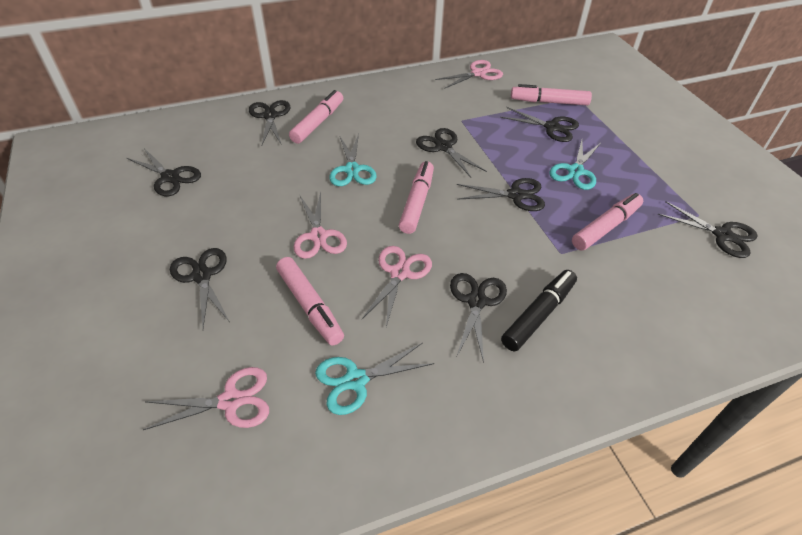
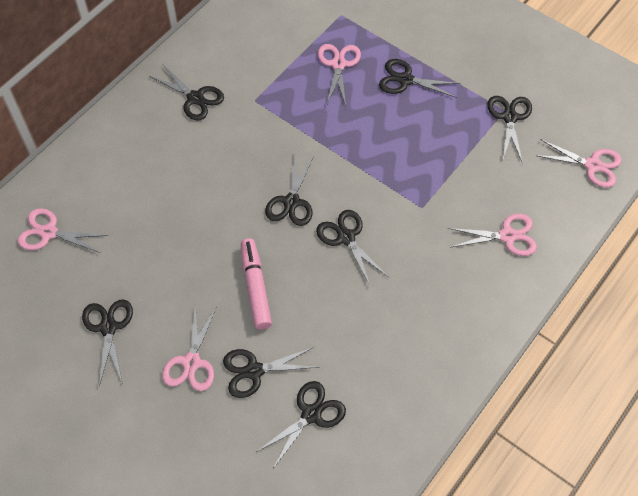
black marker: [501,270,577,352] = 1 -> none = 0
pink marker: [276,257,344,346] [289,90,343,144] [399,161,434,234] [511,84,592,105] [572,193,643,251] = 5 -> [241,238,272,329] = 1
pink scissors: [143,367,269,430] [294,192,347,259] [362,246,432,327] [435,60,503,89] = 4 -> [18,208,109,253] [162,305,217,391] [318,44,361,106] [448,214,537,256] [535,140,622,188] = 5
turquoise scissors: [315,343,434,415] [329,134,377,186] [550,140,601,190] = 3 -> none = 0

